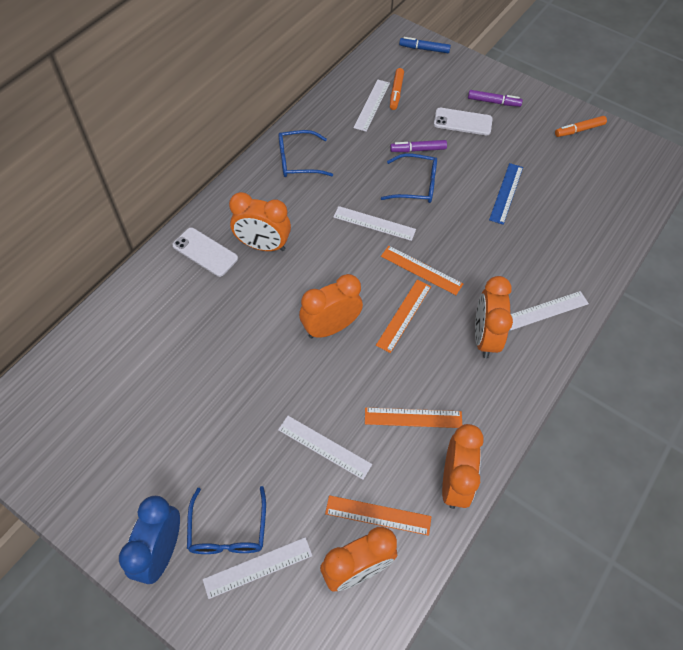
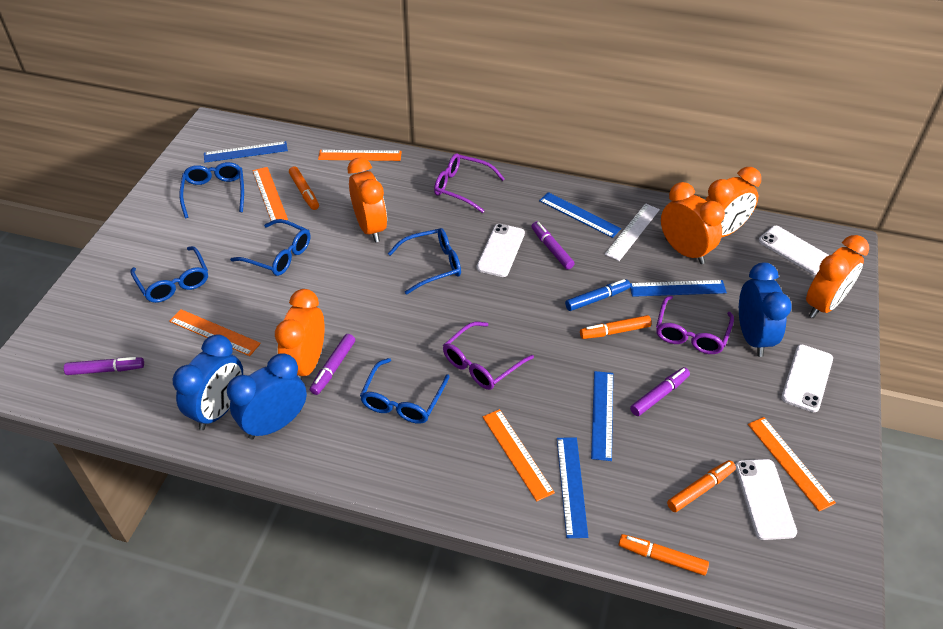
blue clock: [119,496,180,584] = 1 -> [172,334,243,430] [227,353,307,440] [739,263,792,357] = 3
blue glasses: [187,486,266,554] [279,130,333,177] [381,153,437,203] = 3 -> [130,246,208,303] [179,162,244,218] [230,219,310,276] [360,358,450,424] [388,228,461,295] = 5
blue ruler: [489,163,523,225] = 1 -> [204,141,288,163] [539,192,621,238] [557,437,588,538] [591,371,613,461] [630,280,727,297] = 5
orange marker: [390,68,404,110] [555,116,607,137] = 2 -> [289,166,319,210] [580,315,652,339] [619,534,709,575] [667,460,736,512] = 4
orange ruler: [325,495,431,536] [365,407,462,428] [376,280,431,353] [381,246,463,295] = 4 -> [169,309,261,356] [252,167,288,221] [318,150,402,161] [483,409,555,502] [748,417,836,512] = 5
purple glasses: none = 0 -> [434,153,505,213] [443,322,534,390] [656,296,734,354] = 3
purple marker: [390,140,447,152] [468,90,523,107] = 2 -> [64,357,144,375] [310,334,355,395] [531,221,575,270] [630,367,690,416] = 4
white phone: [172,227,238,277] [434,108,493,135] = 2 -> [476,224,525,277] [735,459,797,540] [759,226,829,275] [781,344,833,412] = 4
white ruler: [203,537,313,599] [278,416,372,480] [333,206,416,241] [353,80,390,132] [510,291,589,330] = 5 -> [604,203,660,261] = 1

